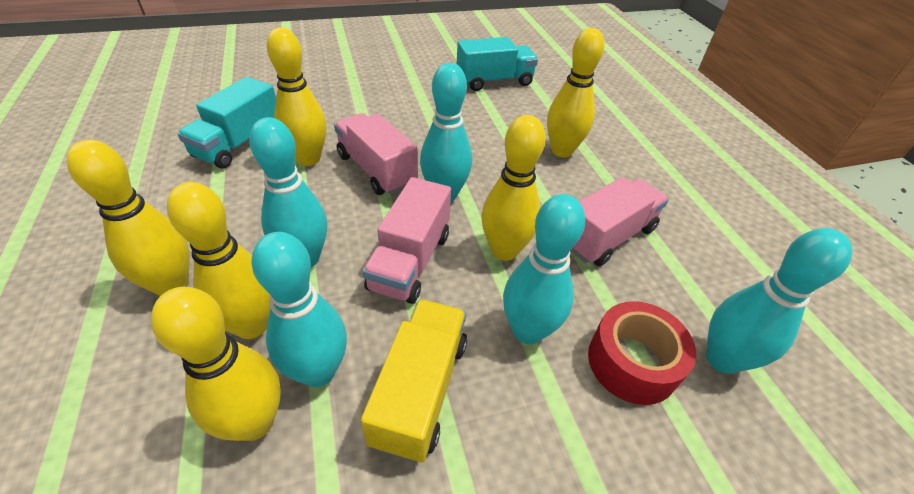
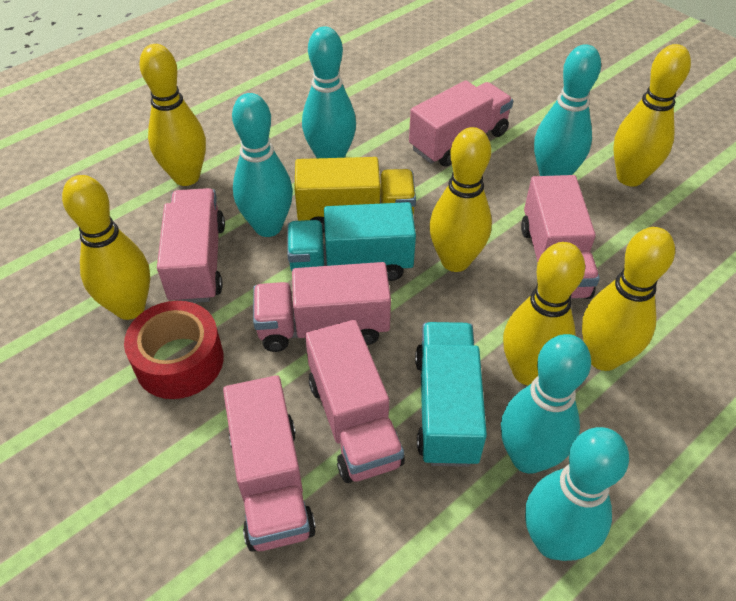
pink truck: [334,113,418,195] [362,177,451,304] [571,177,669,266] = 3 -> [157,188,225,303] [223,375,316,552] [253,262,391,352] [305,320,405,483] [409,81,513,167] [521,175,600,299] = 6

